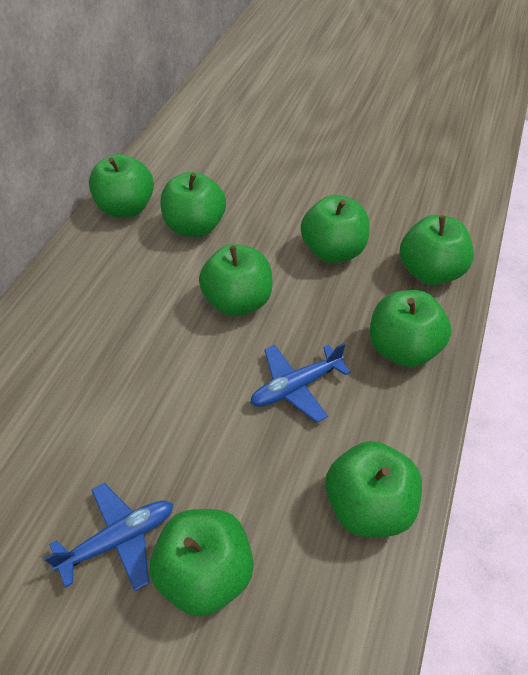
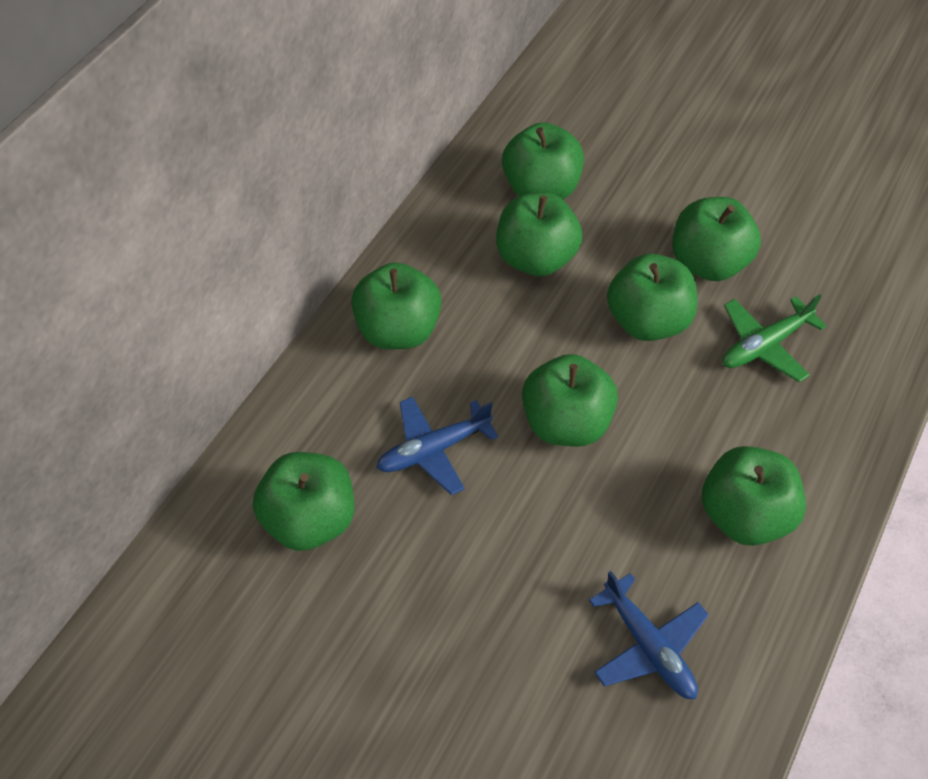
green plane: none = 0 -> [722,294,826,382] = 1

